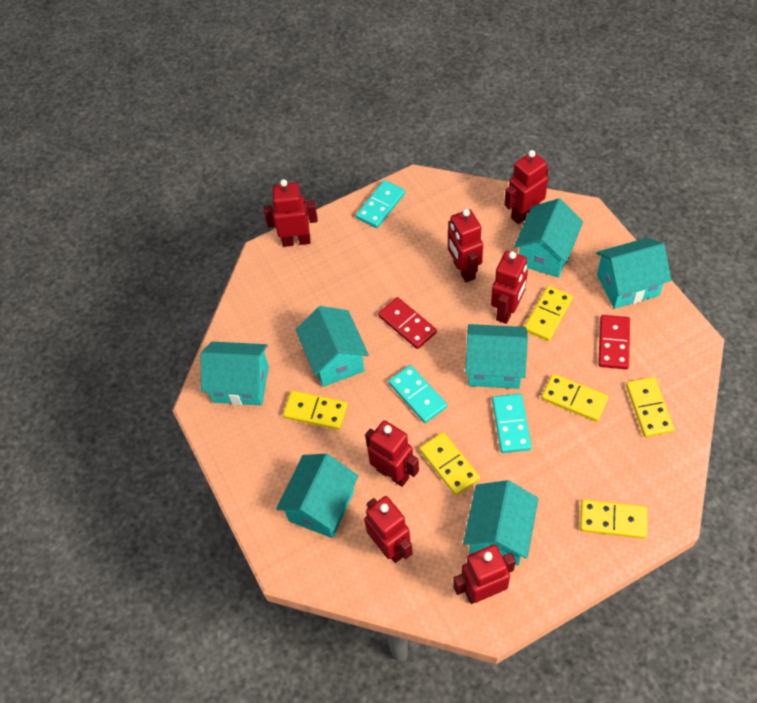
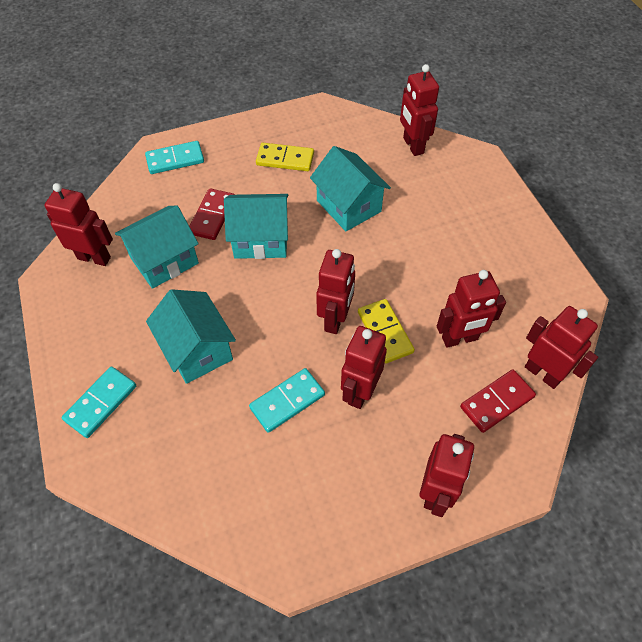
turquoise house: [201,342,269,405] [276,454,358,538] [296,306,369,387] [463,480,539,565] [465,324,528,389] [514,198,583,278] [596,238,671,309] = 7 -> [115,206,199,289] [146,289,236,384] [224,194,289,259] [310,146,391,231] = 4
yellow domino: [283,390,348,430] [420,432,480,496] [524,286,573,341] [541,374,609,422] [580,499,647,539] [626,377,674,437] = 6 -> [256,143,314,171] [358,299,415,364] = 2

